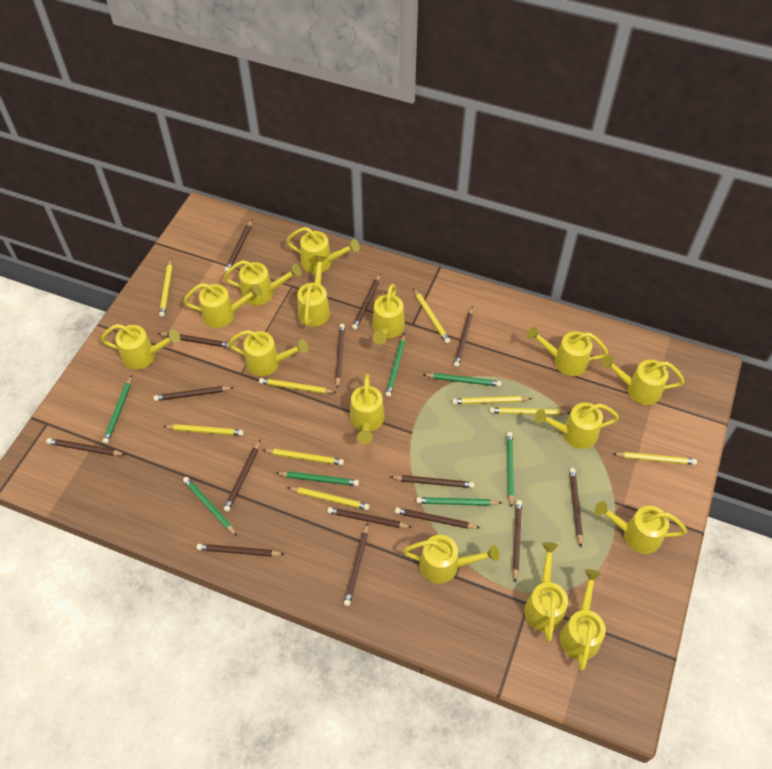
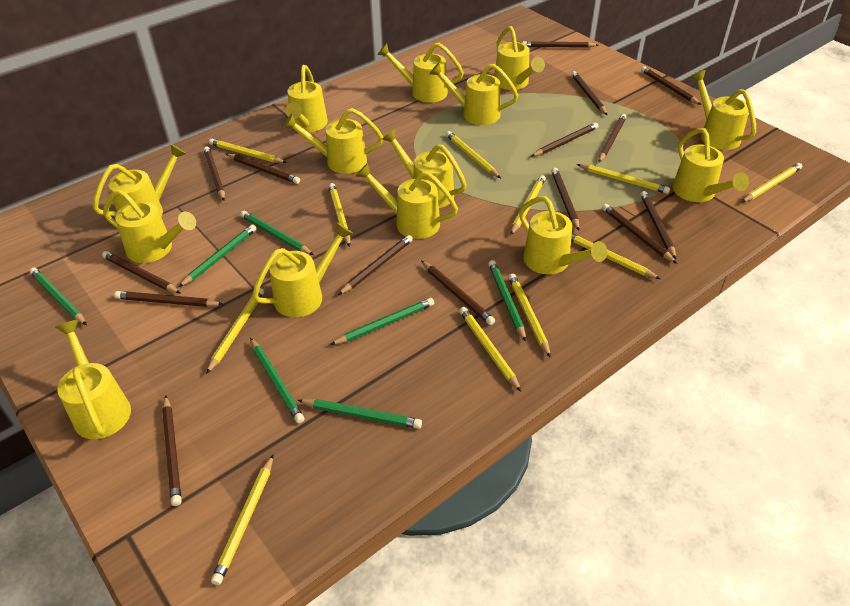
yellow pencil: [159,259,172,317] [163,424,244,436] [259,378,337,394] [263,449,344,465] [287,487,370,510] [414,289,450,343] [452,396,532,404] [489,407,570,415] [613,452,697,465] = 9 -> [206,288,264,374] [209,139,287,163] [211,455,273,585] [329,183,351,247] [446,131,501,178] [459,307,521,391] [508,273,551,358] [511,175,546,235] [571,233,660,279] [577,164,670,194] [742,163,802,202] = 11
yellow watering can: [101,324,180,370] [183,283,262,328] [224,260,301,306] [228,330,308,376] [286,227,360,274] [297,255,330,327] [350,374,385,444] [372,284,405,345] [403,535,499,584] [524,542,568,642] [527,326,608,376] [534,402,619,449] [560,569,606,670] [595,501,687,554] [601,355,685,405] = 15 -> [55,320,131,439] [93,144,187,216] [103,190,196,263] [252,223,353,317] [283,108,383,174] [285,65,328,132] [356,163,458,239] [377,43,464,103] [382,129,467,208] [429,62,519,125] [494,26,545,90] [519,196,607,274] [672,128,749,202] [690,70,756,150] = 14

